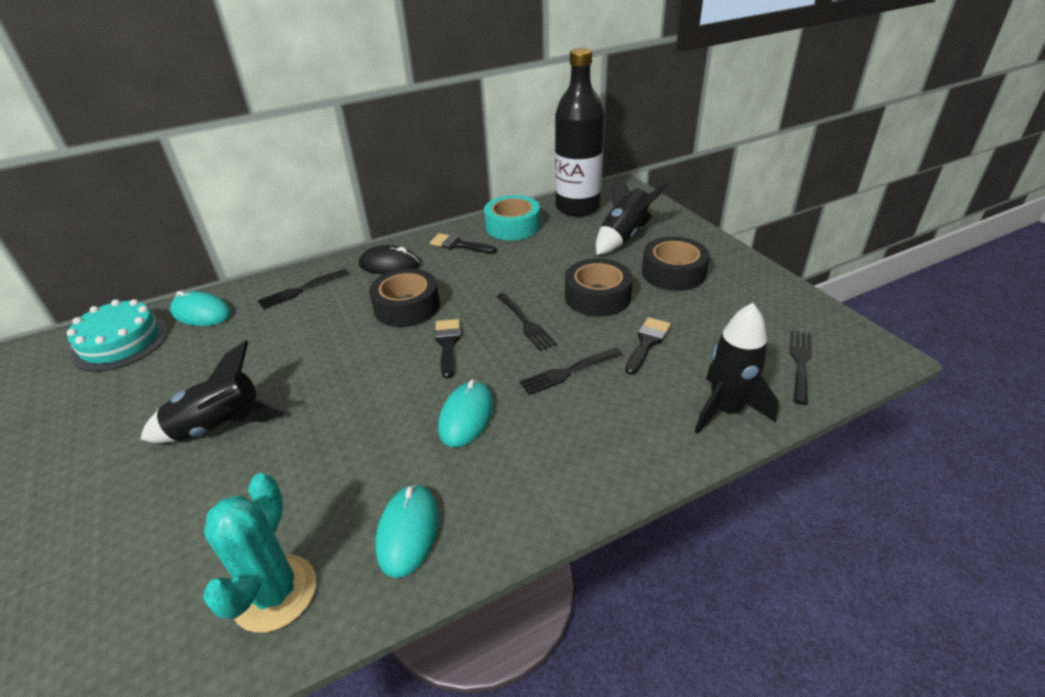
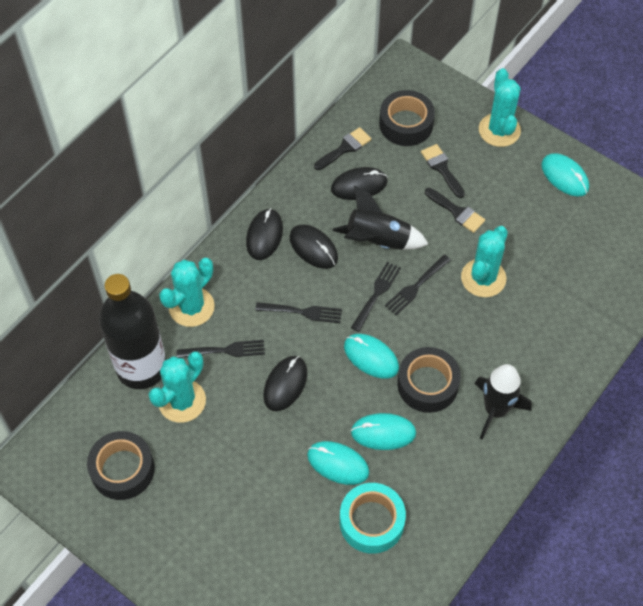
black mouse: [359,245,420,274] = 1 -> [246,208,283,260] [263,356,307,411] [289,224,338,269] [331,167,388,200] = 4
black rocket: [140,340,286,443] [596,174,669,255] [695,303,779,434] = 3 -> [333,185,428,250] [475,364,532,440] = 2
turquoise cactus: [203,473,316,633] = 1 -> [149,351,206,423] [159,258,215,327] [461,226,508,297] [479,68,521,147] = 4
turquoise cake: [67,299,169,372] = 1 -> none = 0
turquoise mouse: [170,291,231,326] [375,484,439,578] [438,379,494,447] = 3 -> [307,441,369,485] [344,334,399,379] [351,413,416,450] [541,153,589,196] = 4

